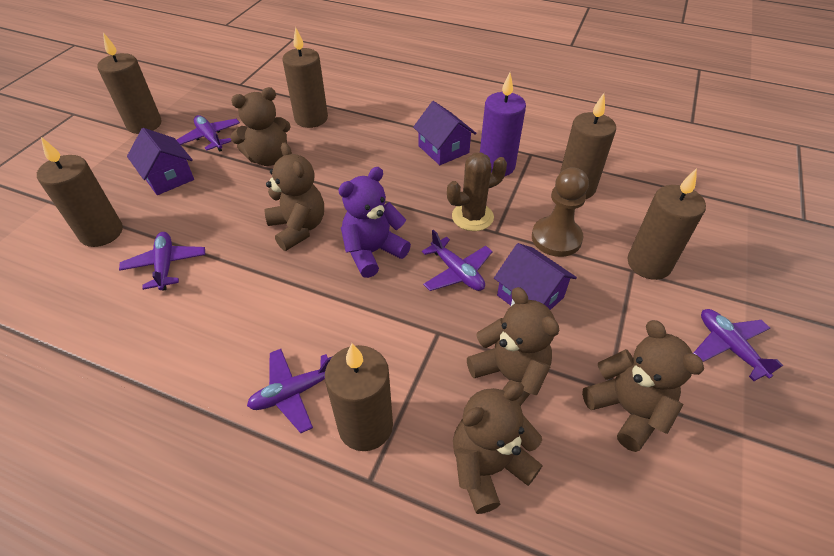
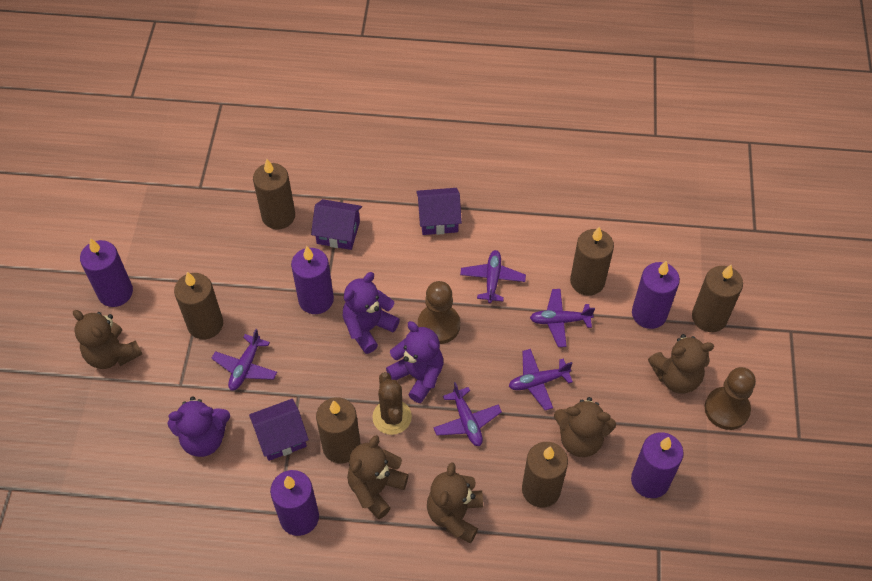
brown pawn: [532,167,589,257] = 1 -> [418,281,460,344] [705,367,756,430] = 2
purple candle: [480,73,526,176] = 1 -> [80,238,133,307] [270,470,319,536] [291,246,334,314] [631,432,684,498] [632,261,680,329] = 5
purple teddy bear: [338,167,411,278] = 1 -> [167,396,230,457] [343,272,400,354] [386,321,443,403] = 3

